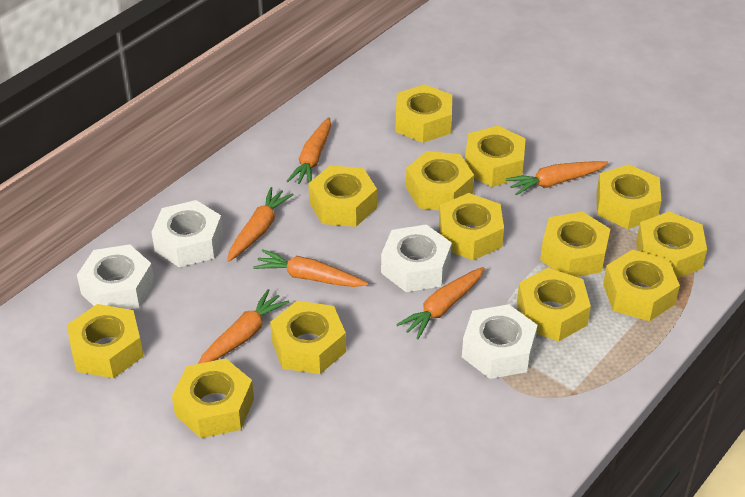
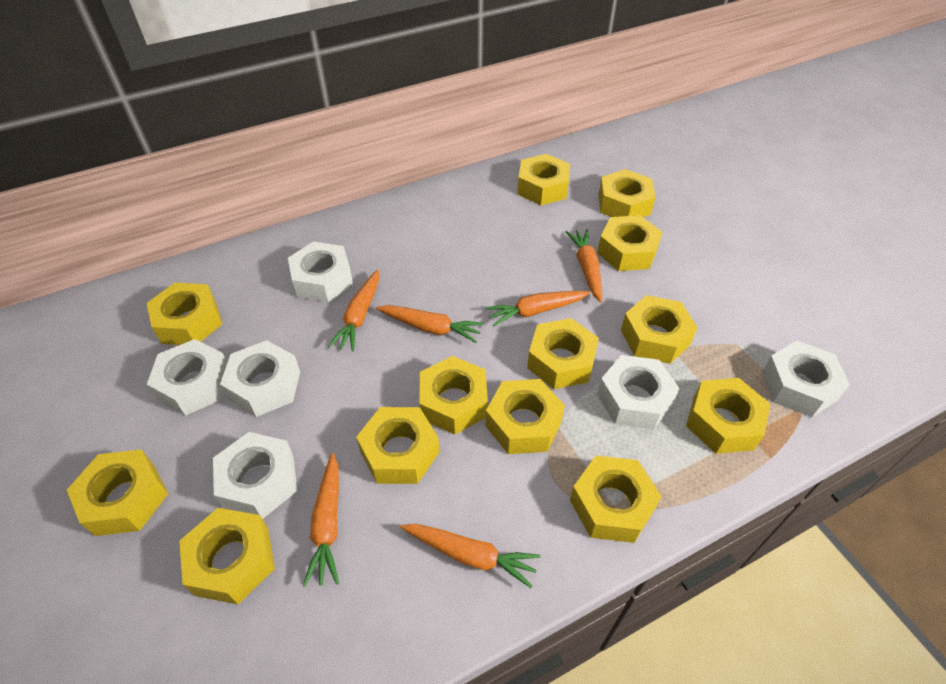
white nut: [77,244,155,309] [151,200,223,267] [381,224,452,292] [462,304,538,379] = 4 -> [147,339,227,416] [213,432,297,519] [220,340,300,417] [288,241,353,302] [597,355,680,430] [762,341,850,417] = 6

